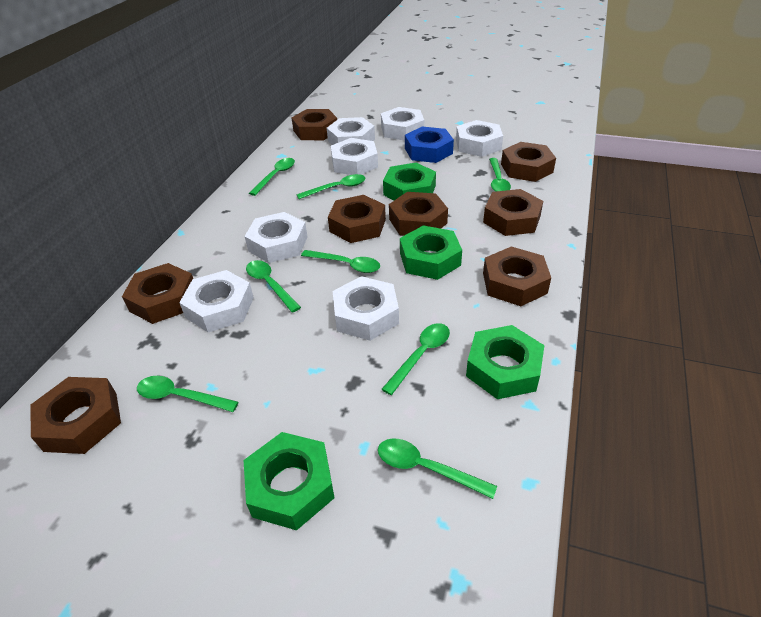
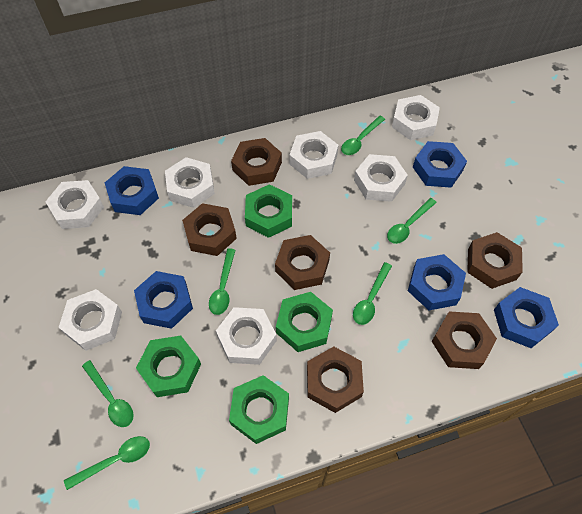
blue nut: [405,127,454,163] = 1 -> [105,166,159,215] [134,271,193,329] [408,254,466,310] [413,141,467,188] [494,287,559,348] = 5
brown nut: [30,377,121,454] [122,263,193,324] [292,109,337,140] [328,195,386,243] [389,192,448,236] [483,189,543,236] [483,246,551,306] [501,142,556,182] = 8 -> [182,203,237,256] [231,138,282,186] [275,235,330,290] [307,346,364,413] [431,311,497,369] [467,232,523,289] = 6
green spoon: [137,376,238,412] [246,260,301,313] [249,158,295,196] [296,174,366,199] [301,250,380,273] [378,438,497,499] [382,323,450,395] [489,158,511,192] = 8 -> [64,436,150,490] [82,360,134,427] [209,248,236,315] [341,116,385,155] [353,262,392,325] [387,198,437,244] = 6

